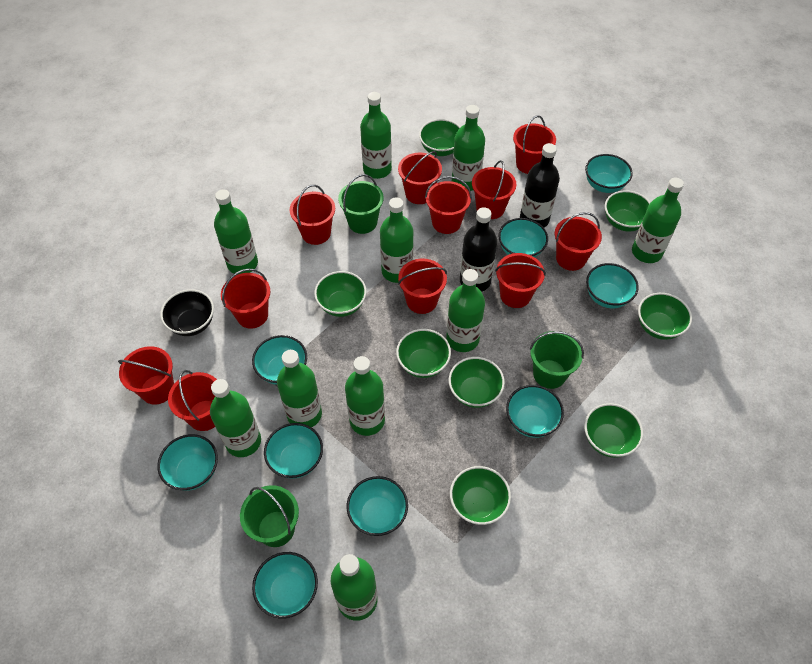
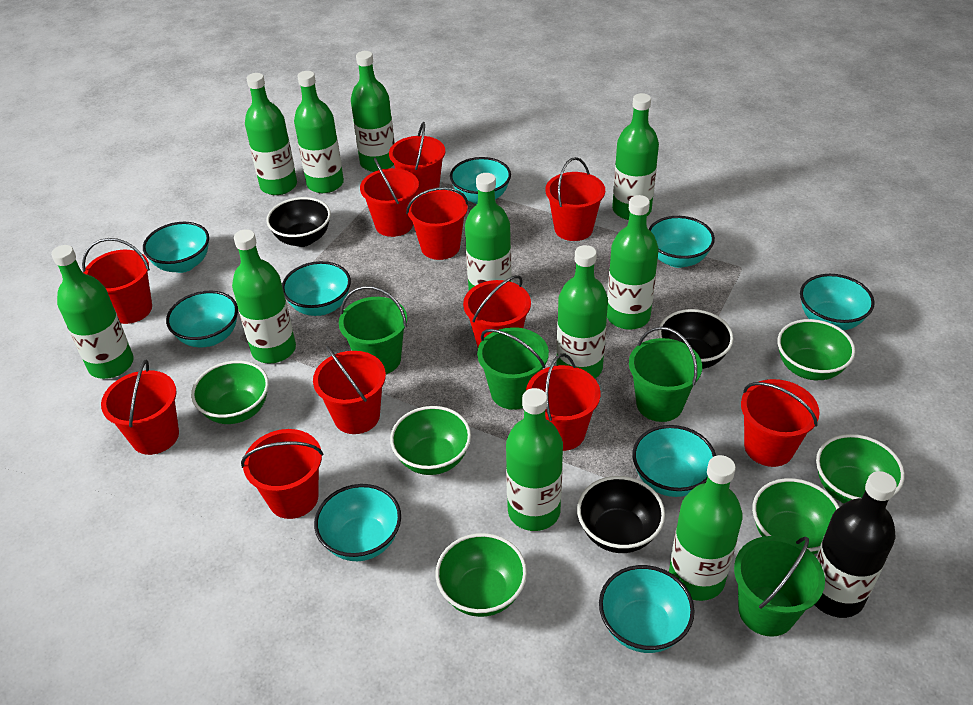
black bottle: [460,207,497,292] [520,143,560,228] = 2 -> [815,471,897,618] = 1
black bowl: [160,289,214,336] = 1 -> [266,197,331,247] [577,476,665,553] [658,309,734,369] = 3
green bottle: [210,379,261,457] [214,189,258,275] [277,350,322,427] [331,554,377,621] [345,356,385,436] [360,92,392,179] [380,197,414,283] [446,269,485,352] [452,105,485,191] [632,178,684,263] = 10 -> [51,245,134,379] [232,229,296,363] [245,73,297,195] [294,71,344,193] [351,51,395,172] [465,173,511,290] [506,388,563,531] [557,245,608,378] [607,195,659,330] [612,93,659,220] [669,455,743,601] = 11
green bowl: [314,271,367,317] [396,329,451,378] [419,119,460,156] [449,357,505,408] [450,466,511,525] [584,403,643,458] [605,190,651,232] [638,293,692,340] = 8 -> [191,360,269,424] [390,406,471,475] [435,533,527,617] [752,478,839,555] [777,319,855,380] [816,434,905,504] = 6
green bucket: [240,485,299,547] [338,174,384,234] [530,331,584,389] = 3 -> [339,286,407,374] [477,327,549,410] [629,326,702,422] [734,536,825,637] = 4

